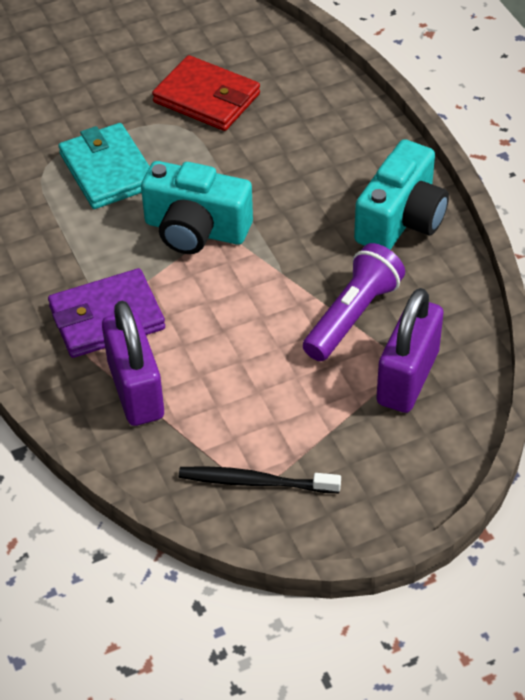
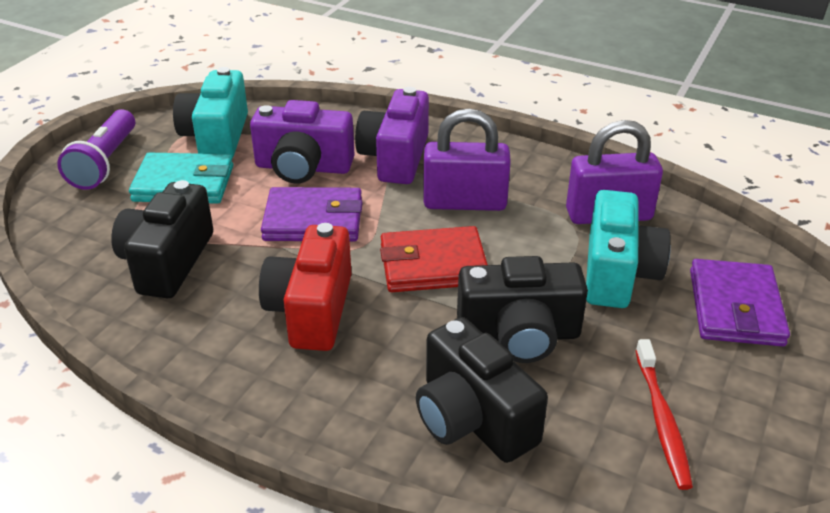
black camera: none = 0 -> [111,180,213,298] [416,317,548,463] [457,256,588,363] = 3
black toothbrush: [179,466,341,493] = 1 -> none = 0
purple camera: none = 0 -> [250,100,354,184] [355,87,429,184] = 2
purple wallet: [48,268,165,358] = 1 -> [261,187,363,241] [690,259,790,347] = 2
red camera: none = 0 -> [259,223,351,351] = 1
red toothbrush: none = 0 -> [636,339,693,490] = 1

